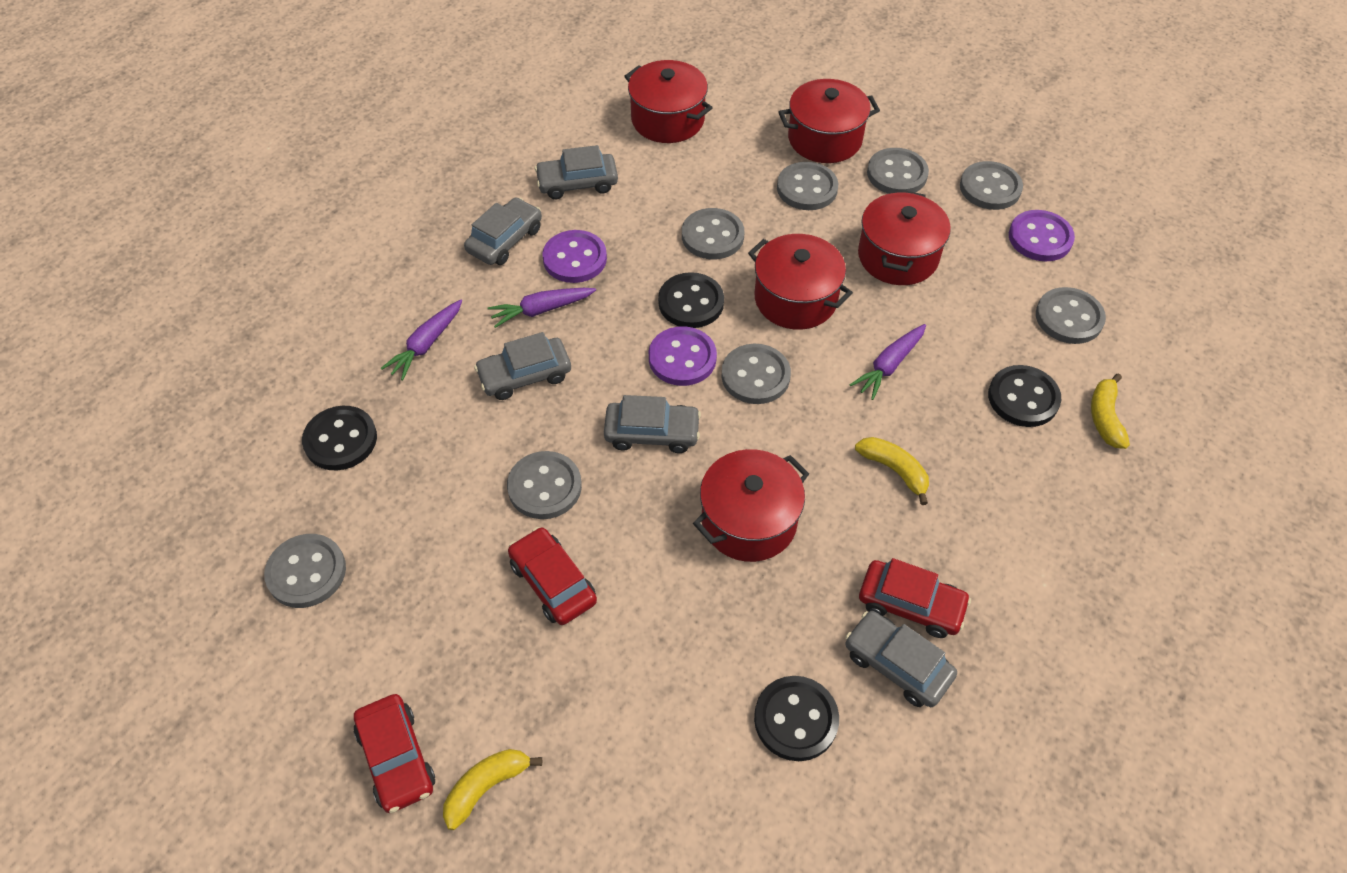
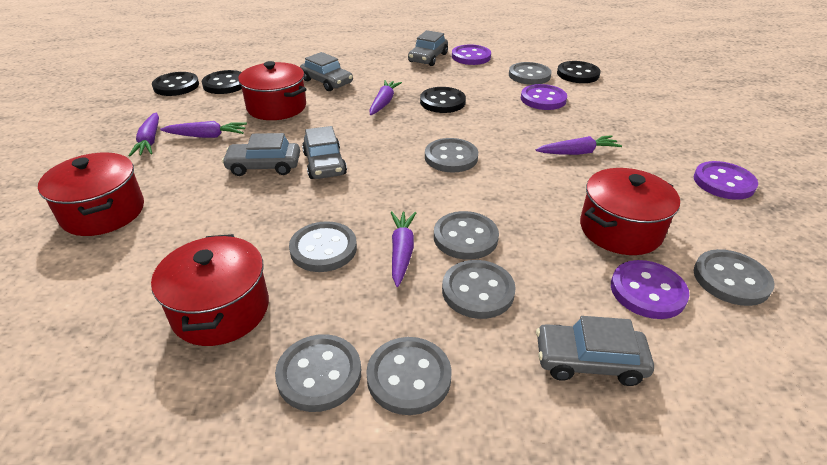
purple button: [542,230,607,283] [649,326,717,386] [1009,210,1075,262] = 3 -> [452,45,491,65] [521,84,567,110] [611,260,690,319] [694,161,758,200] = 4
purple carrot: [381,300,462,380] [488,288,596,328] [850,324,926,400] = 3 -> [129,112,159,157] [160,121,247,138] [369,80,402,115] [391,211,416,287] [536,135,622,155] = 5
red car: [354,694,435,813] [508,527,597,625] [859,558,971,638] = 3 -> none = 0
red pot: [624,60,713,143] [693,449,809,562] [748,234,853,330] [778,79,880,163] [858,190,951,285] = 5 -> [38,152,144,236] [151,234,269,346] [238,61,306,120] [580,168,680,255] = 4
yellow banana: [443,749,542,830] [855,437,929,505] [1091,373,1130,449] = 3 -> none = 0

